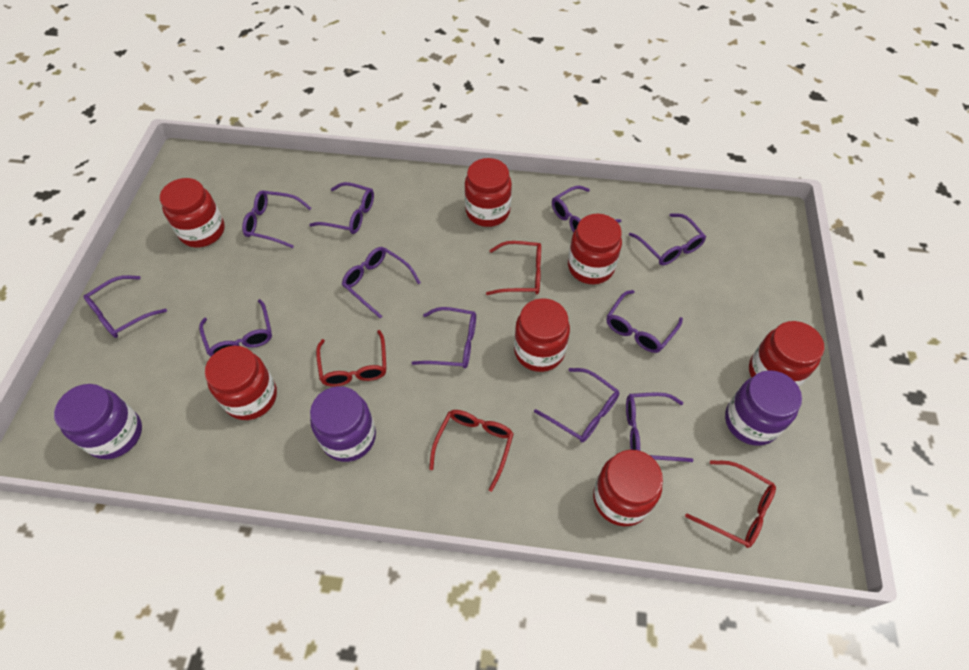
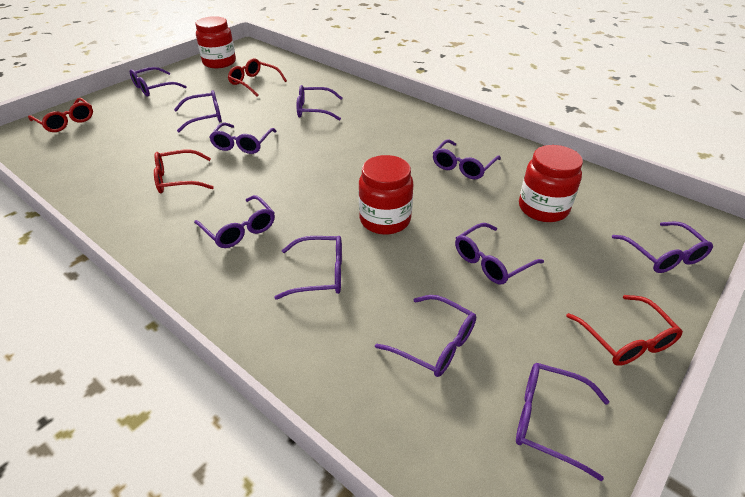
purple jar: [54,384,142,459] [310,386,376,462] [725,370,802,446] = 3 -> none = 0
red jar: [160,178,225,247] [205,346,277,420] [465,158,512,227] [514,298,570,372] [568,214,622,284] [593,450,663,526] [749,321,824,387] = 7 -> [195,16,236,68] [359,155,414,235] [519,145,583,222] = 3

